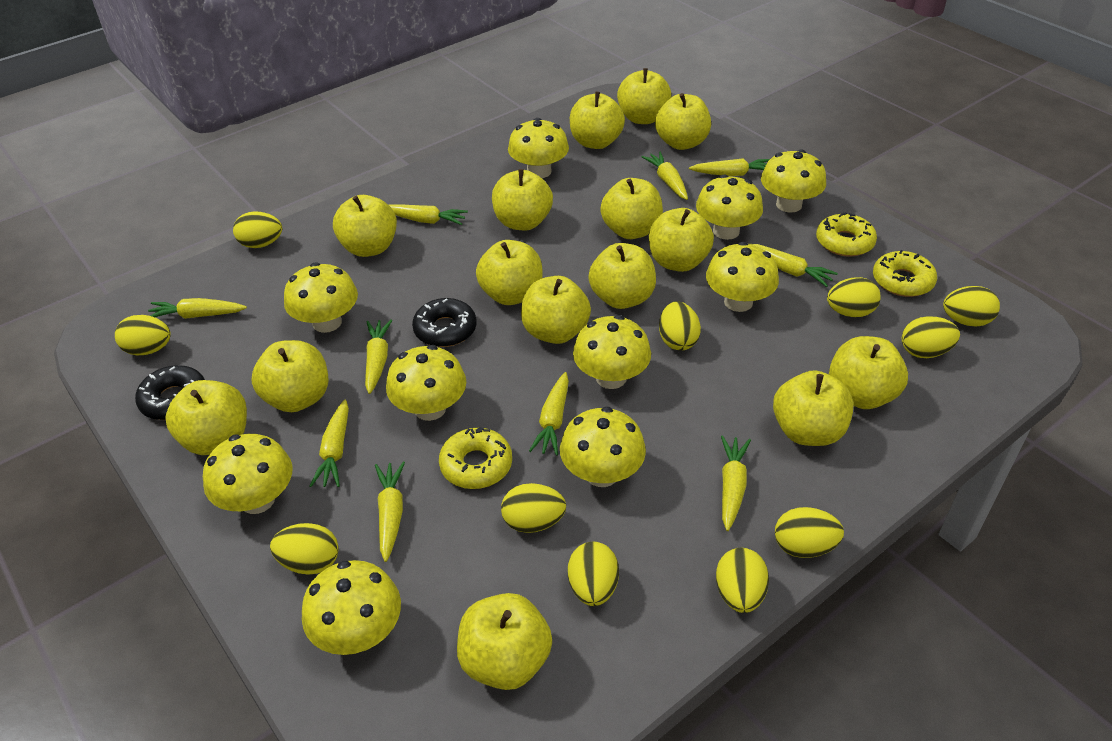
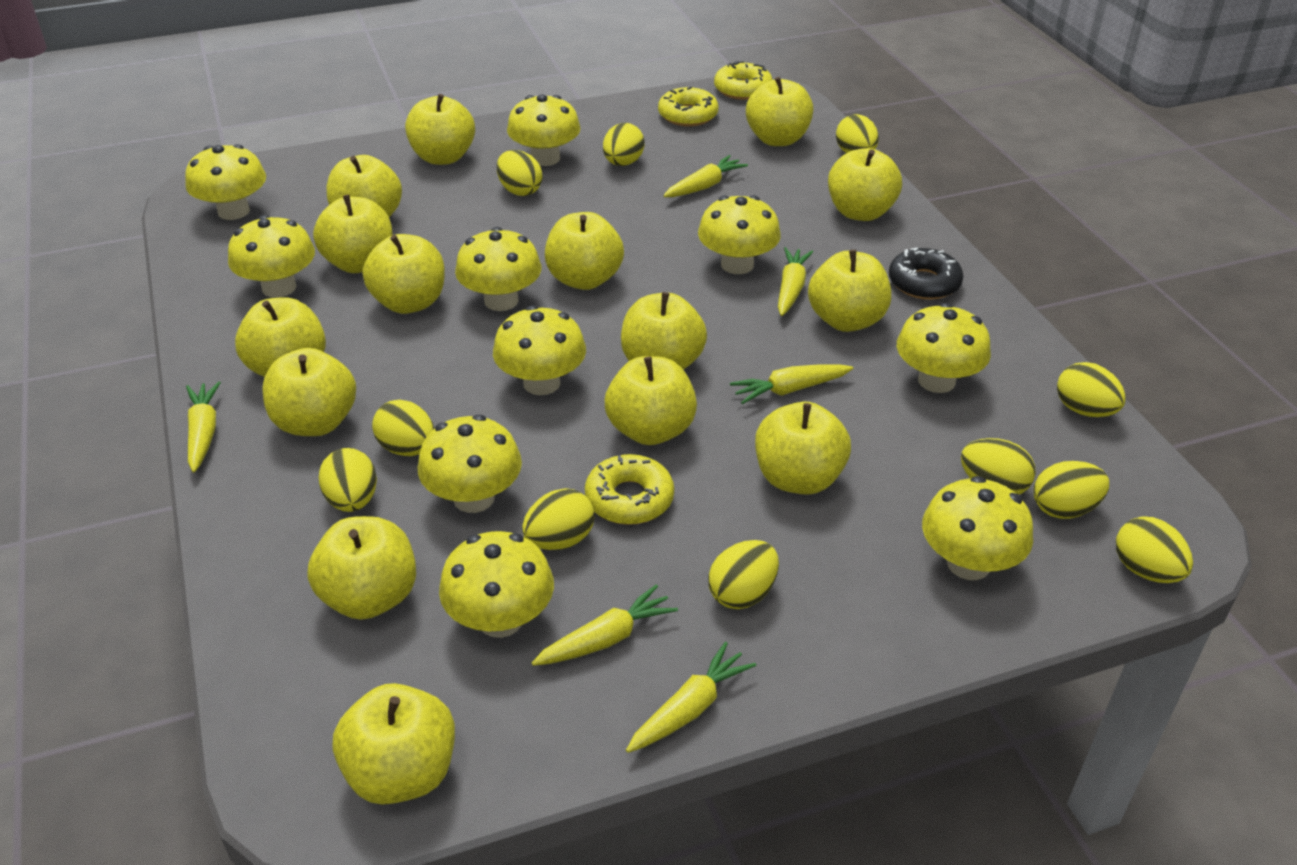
black donut: [135,365,205,420] [412,298,477,347] = 2 -> [889,247,963,300] = 1
yellow carrot: [148,298,247,319] [309,400,349,487] [365,319,393,394] [375,462,405,562] [389,204,468,225] [529,372,569,456] [641,152,688,200] [689,158,770,176] [721,435,751,531] [750,244,838,287] = 10 -> [186,381,221,473] [532,584,678,666] [626,642,756,753] [663,155,748,197] [730,364,853,404] [778,247,813,316] = 6

